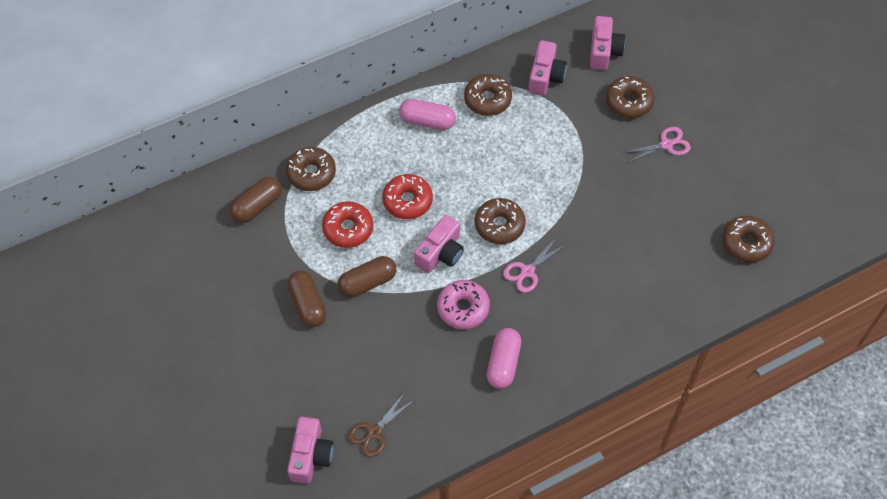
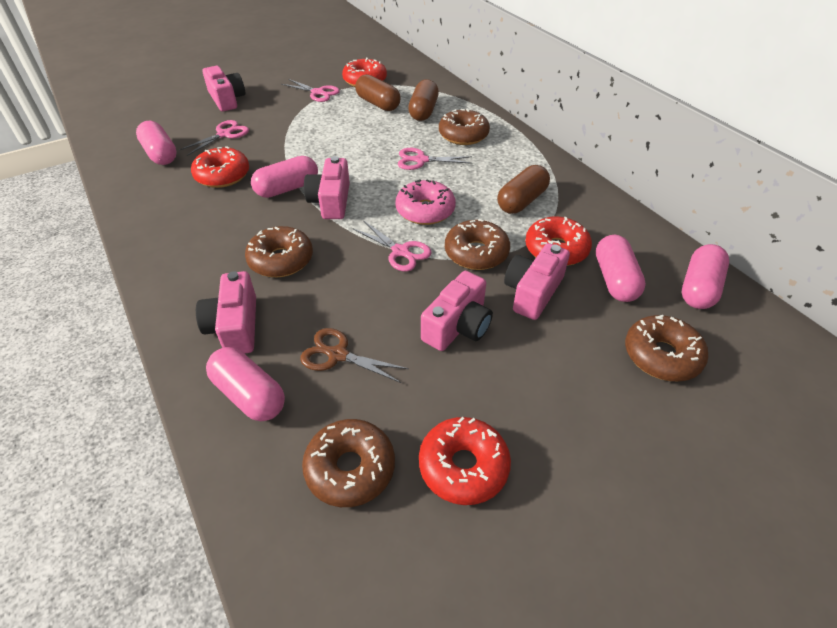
pink camera: [287,417,334,484] [414,215,464,273] [528,40,567,96] [590,16,625,70] = 4 -> [196,271,256,354] [202,66,245,112] [304,156,350,219] [421,271,493,351] [504,243,570,320] = 5
pink capsule: [399,99,456,130] [487,328,521,389] = 2 -> [136,121,177,165] [206,347,285,421] [251,156,318,198] [596,235,646,302] [682,244,729,309] = 5
pink scissors: [503,237,565,293] [623,127,691,163] = 2 -> [179,120,249,156] [281,79,340,102] [352,220,432,271] [398,148,472,170] = 4
red donut: [322,201,373,248] [382,174,433,219] = 2 -> [191,146,249,188] [342,58,387,87] [419,417,511,505] [525,217,592,266] = 4

